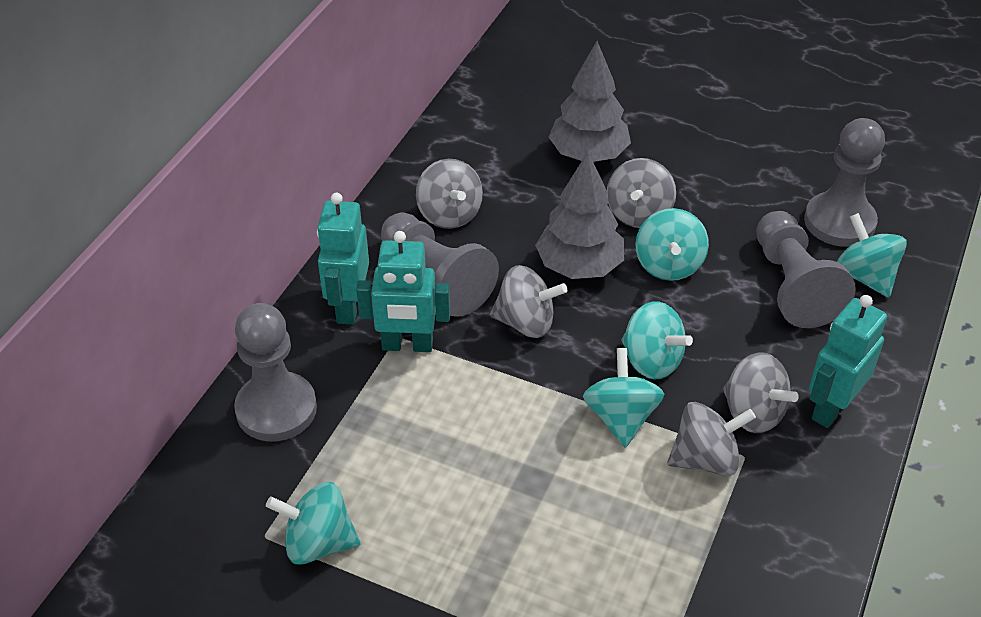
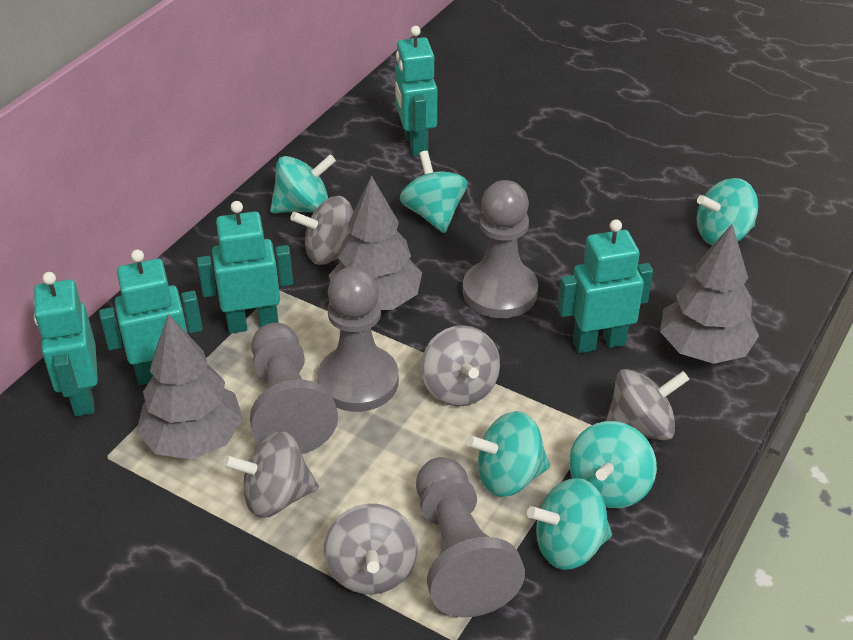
grey tree: [535,152,624,279] [549,41,631,162] = 2 -> [136,314,243,459] [329,175,422,310] [660,224,759,364] = 3
turquoise robot: [317,193,369,325] [356,231,450,352] [809,295,887,428] = 3 -> [34,272,98,416] [99,250,203,385] [197,201,293,334] [395,26,437,156] [558,219,653,353] = 5
turquoise spinning top: [266,482,361,565] [583,348,664,447] [621,301,693,380] [635,208,709,281] [837,213,907,297] = 5 -> [270,154,336,213] [399,151,468,233] [466,411,550,497] [527,478,612,570] [569,421,657,508] [697,178,758,246] = 6

